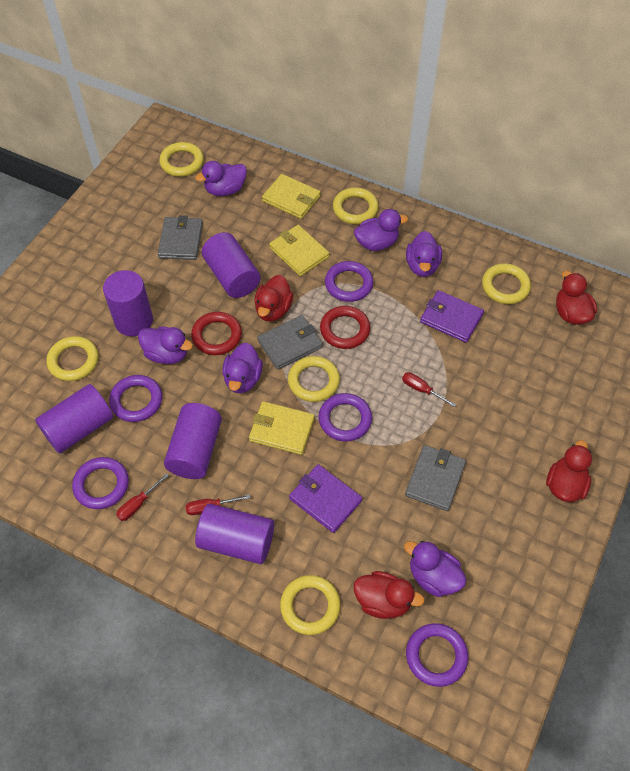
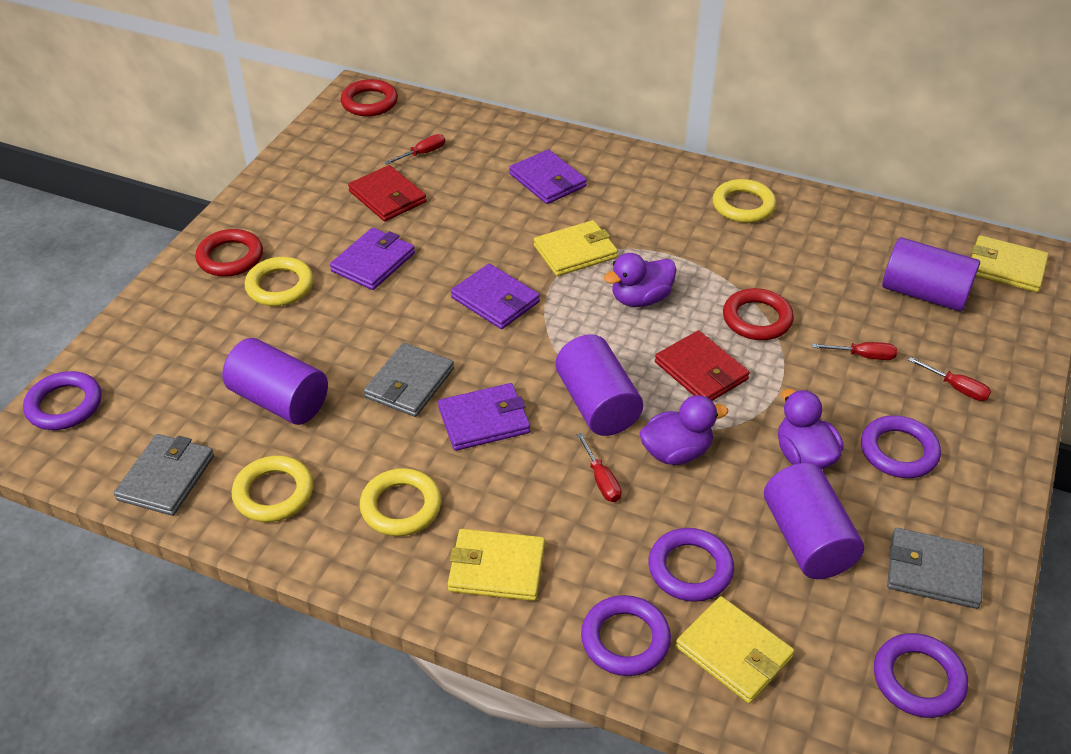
purple cylinder: [35,384,113,454] [103,270,153,336] [164,403,222,479] [195,504,274,564] [202,232,261,298] = 5 -> [222,338,328,425] [555,334,643,436] [764,463,864,579] [882,237,980,311] = 4
purple duck: [138,326,193,364] [195,161,247,196] [222,343,263,393] [354,209,408,251] [404,541,466,597] [406,231,442,277] = 6 -> [604,253,677,307] [639,395,728,465] [778,389,844,469] = 3
purple wallet: [289,464,362,533] [420,290,484,343] = 2 -> [330,228,415,290] [438,383,530,451] [451,264,540,329] [509,149,587,204] = 4
red duck: [254,275,294,321] [354,571,424,619] [546,440,592,502] [556,271,597,325] = 4 -> none = 0
red ring: [191,312,242,355] [320,306,370,349] = 2 -> [195,229,263,277] [340,79,398,116] [723,288,794,340] = 3
red screwdriver: [116,473,169,521] [186,494,251,515] [402,372,456,407] = 3 -> [385,134,445,164] [577,433,622,502] [812,342,897,360] [908,357,991,401] = 4
red wallet: none = 0 -> [348,165,426,221] [655,330,750,401] = 2
yellow ring: [46,336,98,381] [159,142,204,177] [280,575,341,635] [288,356,340,402] [333,187,379,224] [482,263,531,304] = 6 -> [232,456,313,522] [244,257,314,306] [360,468,441,536] [713,179,776,223] = 4
yellow wallet: [249,401,315,455] [262,174,321,219] [269,225,330,276] = 3 -> [448,529,545,601] [534,220,618,276] [676,596,795,704] [971,235,1049,292] = 4

